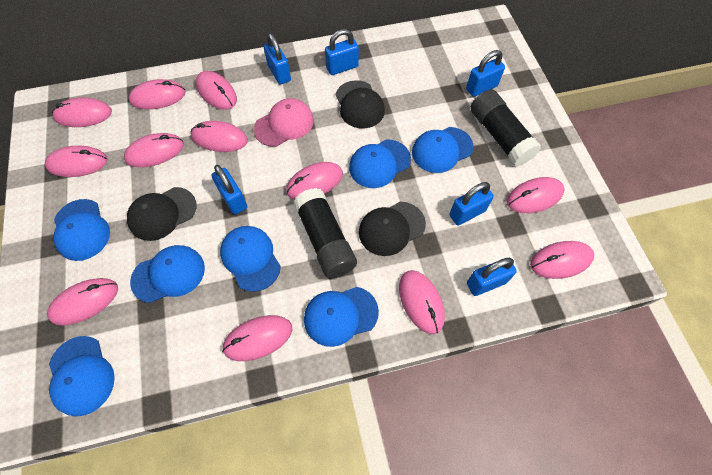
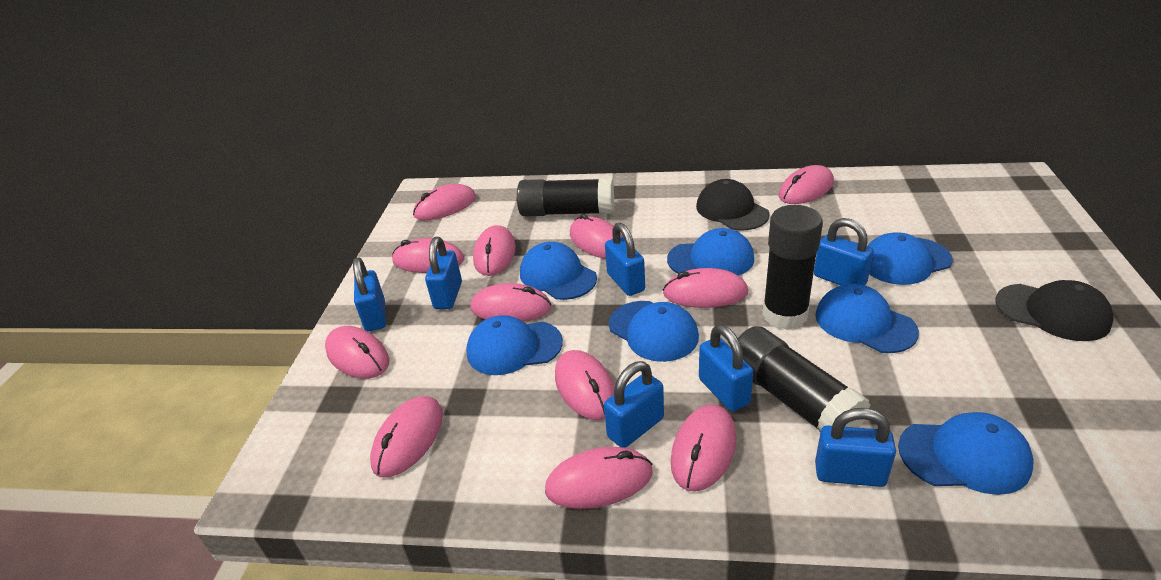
black cap: [127,187,196,241] [335,80,385,129] [359,202,426,256] = 3 -> [696,179,770,230] [995,280,1114,341] = 2
black glue stick: [293,188,357,278] [470,89,541,166] = 2 -> [517,178,614,216] [738,326,871,432] [762,205,823,330] = 3
blue padlock: [211,165,247,215] [264,33,291,84] [325,29,359,75] [449,182,494,226] [466,50,505,97] [467,258,517,296] = 6 -> [353,257,386,331] [425,237,462,309] [604,361,664,448] [605,223,645,296] [699,325,753,412] [814,218,874,285] [815,408,896,487] = 7
pink cap: [254,98,314,147] = 1 -> none = 0

